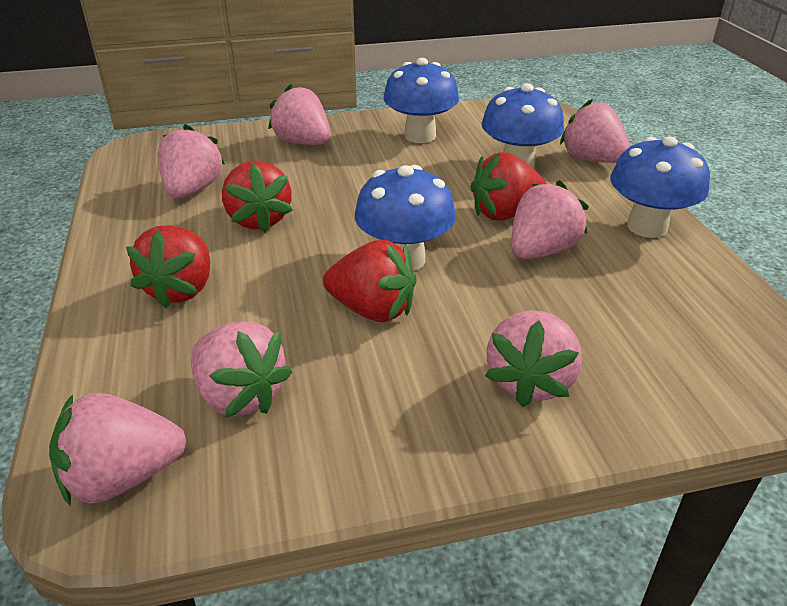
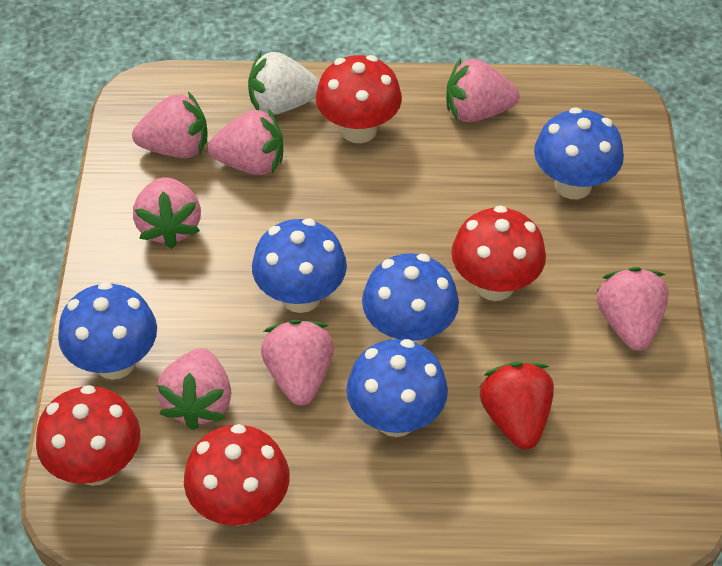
blue mushroom: [355,165,456,271] [383,58,459,143] [481,83,564,169] [610,136,710,238] = 4 -> [58,282,157,380] [252,218,347,313] [346,339,448,437] [362,253,459,345] [534,107,624,199] = 5
red mushroom: none = 0 -> [36,385,140,486] [184,424,290,526] [316,55,402,143] [451,205,546,301] = 4
red strawberry: [126,225,210,308] [222,161,293,233] [323,240,417,322] [470,152,547,221] = 4 -> [479,362,554,450] = 1
white strawberry: none = 0 -> [248,51,320,115] = 1

